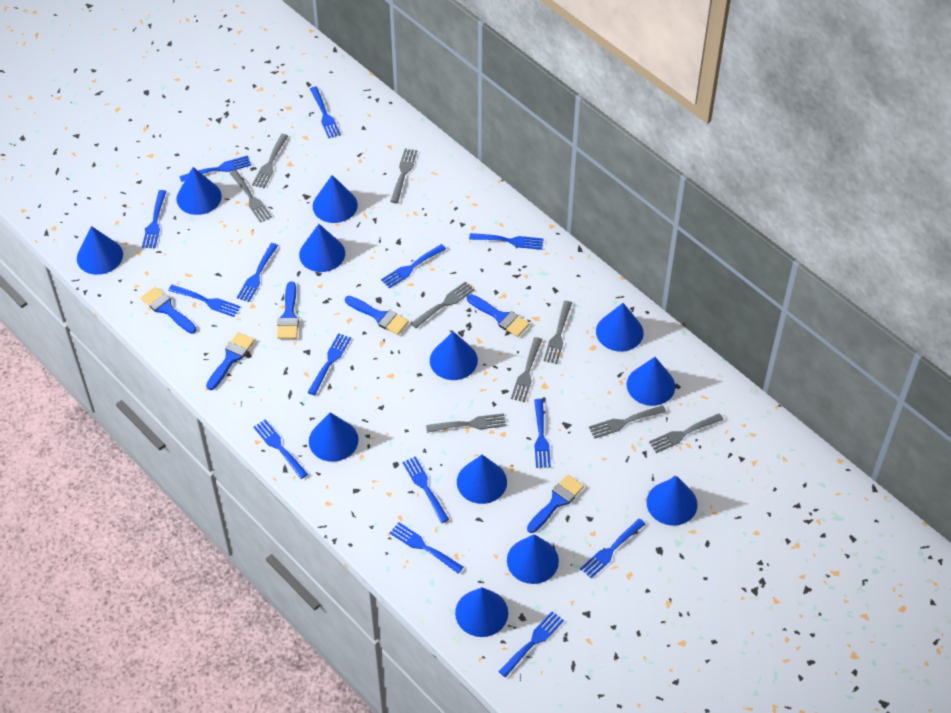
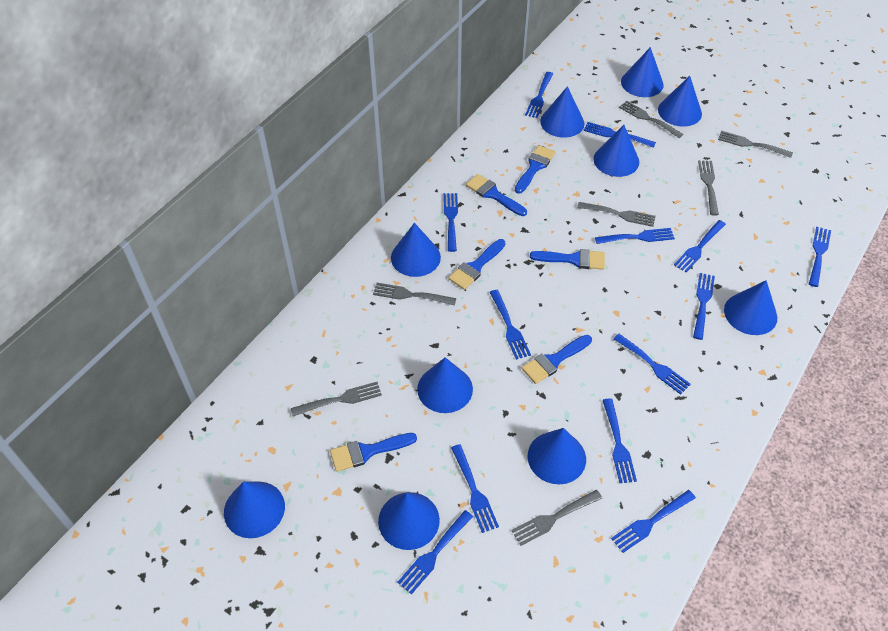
blue cone: [77,226,123,275] [176,167,222,215] [299,224,345,272] [309,412,359,462] [312,175,358,223] [430,331,478,380] [455,587,508,637] [457,455,507,504] [507,534,559,584] [596,303,644,352] [627,357,675,406] [646,476,698,526] = 12 -> [224,481,285,538] [378,492,440,550] [391,223,441,277] [417,357,473,413] [528,428,586,484] [540,86,584,138] [593,125,639,177] [621,47,664,97] [658,76,702,127] [724,280,777,335] = 10
blue fork: [142,190,166,248] [168,285,240,317] [179,155,251,182] [237,243,278,302] [253,419,308,479] [307,333,351,395] [310,87,341,138] [381,244,446,288] [390,522,463,574] [402,456,449,523] [469,233,544,250] [498,611,564,677] [534,399,551,468] [580,518,645,578] = 14 -> [397,510,473,595] [443,193,458,252] [451,444,499,533] [490,290,531,360] [525,72,553,118] [583,122,656,148] [595,228,675,244] [603,398,637,483] [611,490,696,553] [614,334,691,395] [674,220,726,273] [693,273,715,340] [809,227,831,287] = 13
grey fork: [230,170,272,222] [252,134,288,188] [390,149,417,203] [411,281,475,328] [426,413,506,433] [511,337,542,402] [543,301,572,364] [589,405,666,439] [649,413,724,453] = 9 -> [291,382,382,416] [373,283,456,306] [511,490,602,546] [577,202,656,227] [619,101,683,138] [698,160,719,216] [718,131,793,158] = 7

